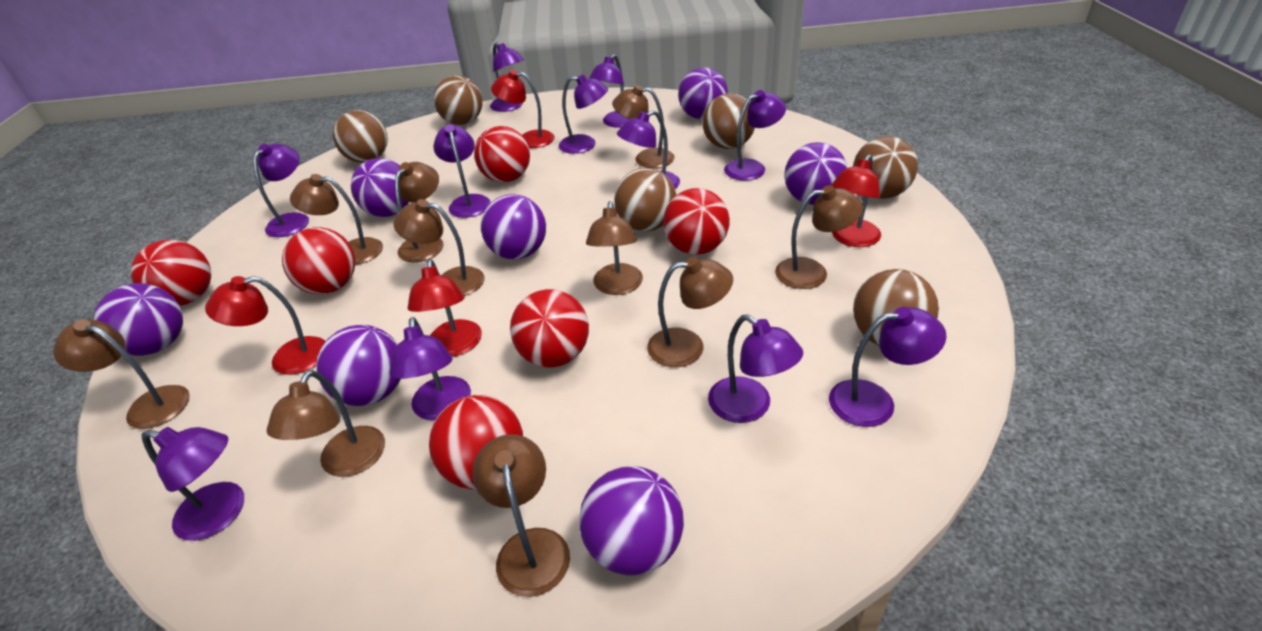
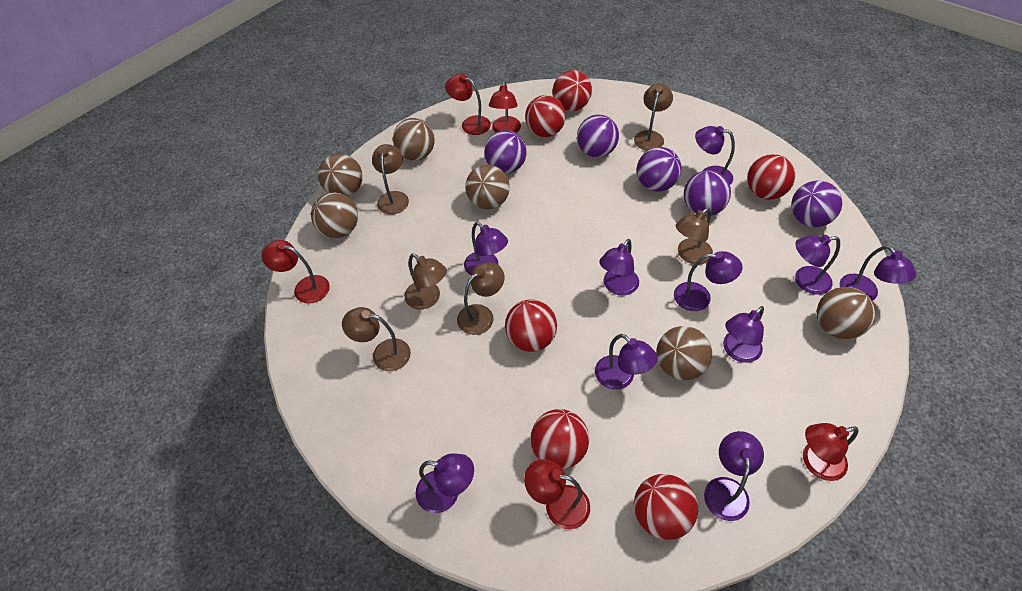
brown lamp: [53,320,190,429] [266,370,385,477] [290,174,383,265] [393,199,484,296] [395,162,444,262] [472,434,570,597] [586,201,643,295] [612,85,674,168] [647,257,733,367] [775,185,863,289] = 10 -> [342,307,411,371] [372,144,409,215] [404,253,447,309] [457,262,504,335] [634,83,673,151] [676,208,713,264] = 6
purple ball: [94,283,183,356] [316,325,400,406] [351,158,409,217] [481,194,546,260] [579,466,684,576] [678,67,728,119] [785,142,847,205] = 7 -> [484,130,527,173] [577,114,619,158] [636,147,681,192] [684,170,731,216] [791,181,842,227] = 5
purple lamp: [142,427,244,541] [253,144,309,237] [389,317,471,421] [433,125,491,218] [490,42,524,112] [559,74,608,154] [589,54,629,128] [617,110,680,189] [708,314,803,423] [724,90,786,181] [829,307,947,427] = 11 -> [416,453,474,513] [464,222,508,275] [595,334,657,390] [599,239,639,296] [674,251,743,311] [695,126,735,185] [704,431,764,521] [723,306,764,363] [795,235,840,295] [839,245,916,301] = 10
red lamp: [205,276,325,375] [408,259,482,357] [491,70,555,148] [832,154,881,247] = 4 -> [261,240,330,304] [445,74,491,135] [489,81,521,133] [524,459,590,529] [803,423,859,481] = 5

